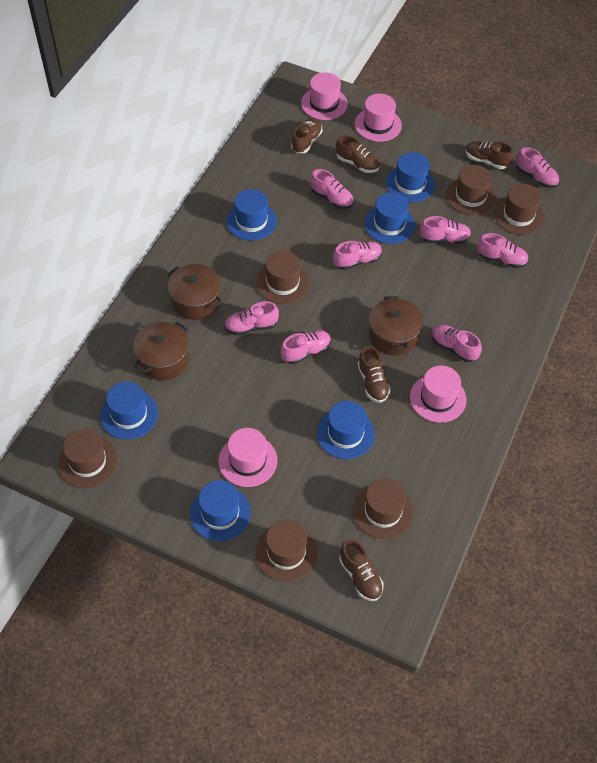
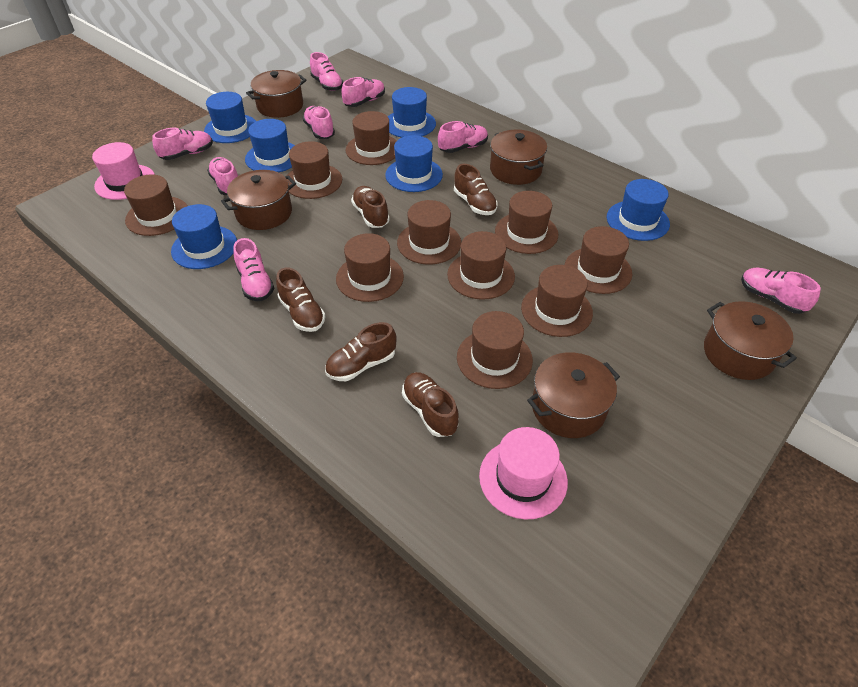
brown hat: [58,428,118,488] [255,519,317,582] [257,251,309,304] [353,478,414,539] [446,165,496,215] [494,184,544,235] = 6 -> [124,175,187,236] [287,141,342,199] [336,233,404,302] [346,111,397,165] [397,200,461,265] [447,231,515,300] [457,311,533,389] [495,191,558,254] [521,265,593,337] [565,226,632,294] = 10
brown pot: [133,322,189,380] [168,264,222,320] [369,296,423,355] = 3 -> [221,170,296,230] [246,70,306,118] [490,130,547,185] [527,352,620,438] [704,301,797,380] = 5
pink hat: [219,428,277,487] [301,72,348,120] [355,93,402,142] [410,365,466,423] = 4 -> [92,142,155,200] [479,427,568,519] = 2

